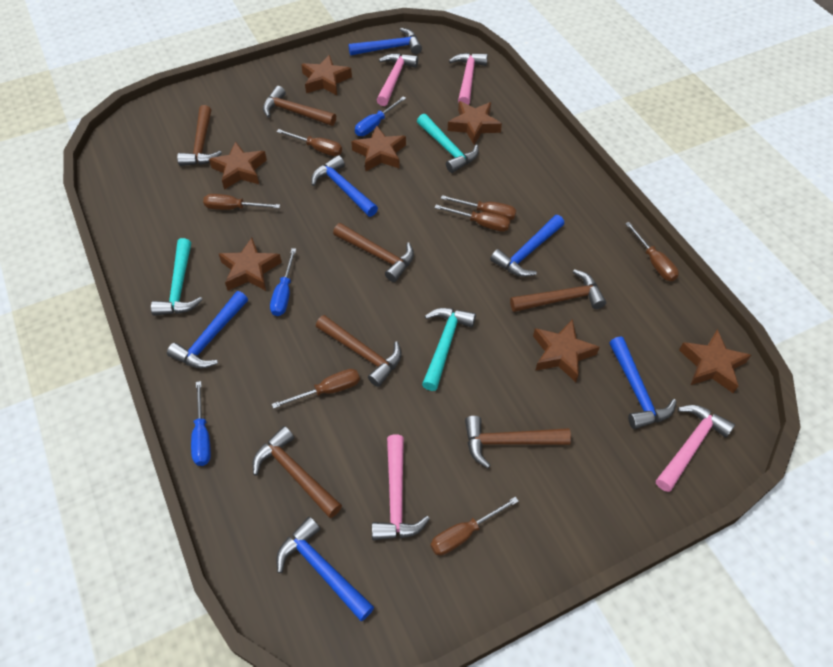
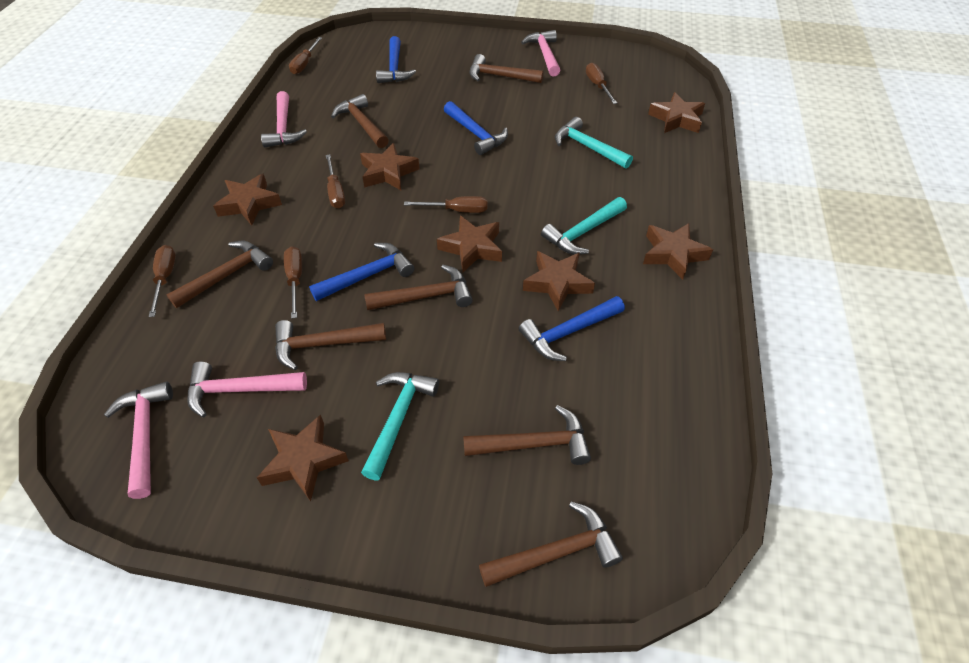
blue hammer: [167,291,248,369] [276,517,374,621] [311,155,378,217] [348,28,422,56] [490,215,564,277] [609,336,677,429] = 6 -> [309,243,414,301] [376,36,416,83] [444,101,508,155] [519,296,625,361] = 4
blue screwdriver: [191,381,211,466] [270,248,296,316] [355,96,406,136] = 3 -> none = 0
brown screwdriver: [203,194,280,210] [272,369,360,409] [276,129,342,156] [430,496,519,555] [435,205,510,232] [441,195,516,220] [625,222,679,281] = 7 -> [149,245,176,317] [284,246,302,319] [289,37,322,75] [326,154,345,208] [404,196,487,213] [586,63,617,104] = 6

